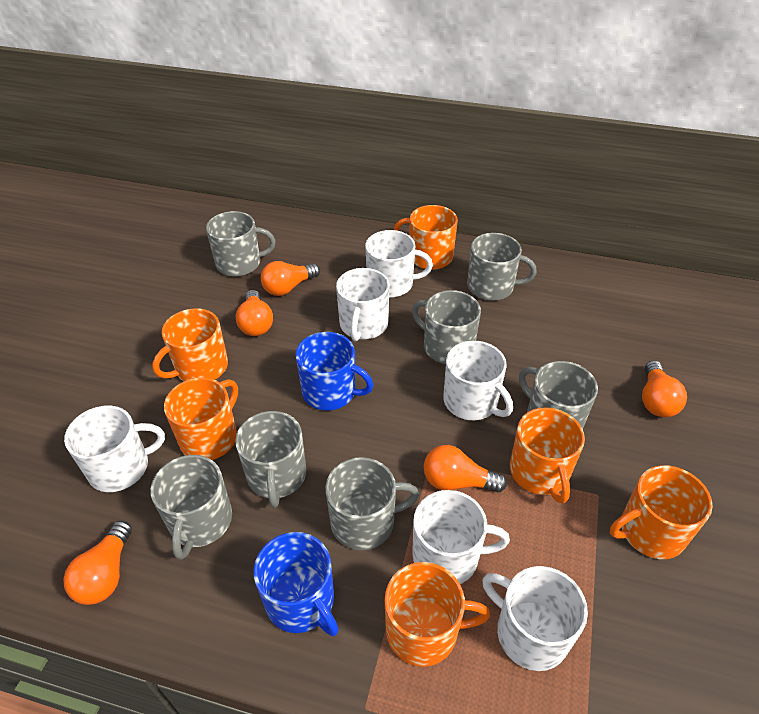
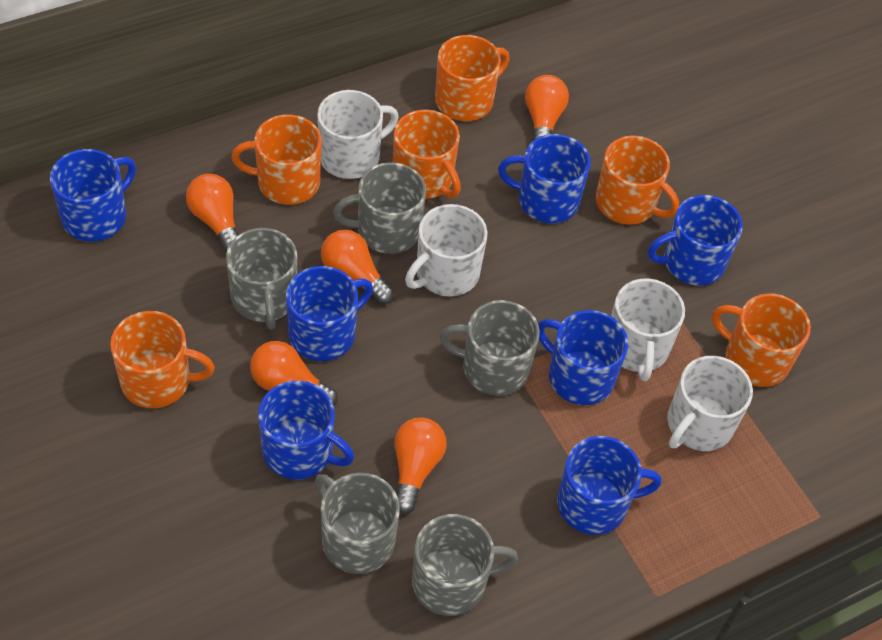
blue mug: [254,532,339,636] [295,332,374,410] = 2 -> [50,149,136,241] [258,381,354,480] [286,266,373,361] [498,134,591,223] [538,310,628,405] [557,436,662,535] [648,195,743,285] = 7
grey mug: [151,455,232,560] [206,211,276,277] [235,411,306,508] [325,457,419,550] [412,290,481,364] [467,233,536,301] [519,361,598,429] = 7 -> [226,228,297,330] [315,473,400,574] [333,162,426,254] [412,514,518,616] [440,300,540,396] = 5
white mug: [64,405,165,492] [336,268,390,341] [365,230,433,298] [412,490,510,584] [443,341,513,420] [482,566,588,671] = 6 -> [317,90,399,179] [405,204,488,297] [611,278,685,381] [667,356,753,451] = 4

